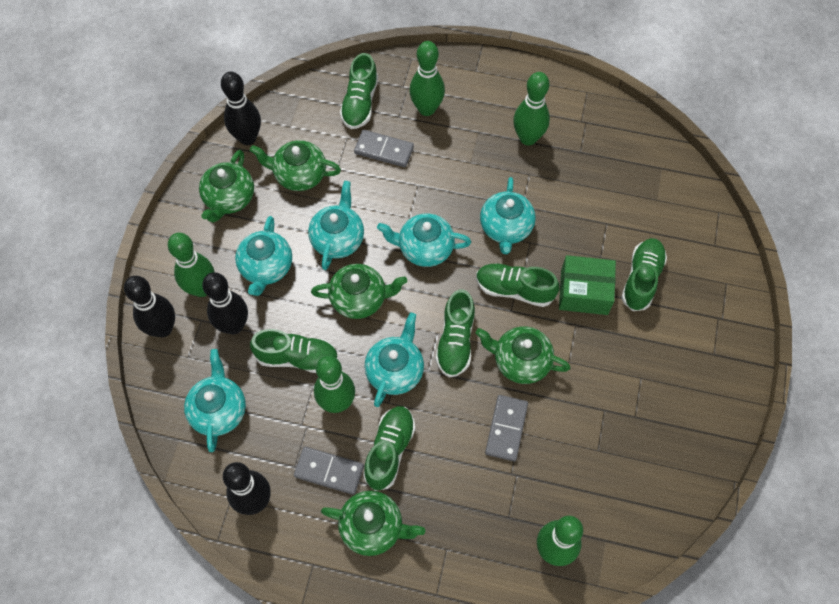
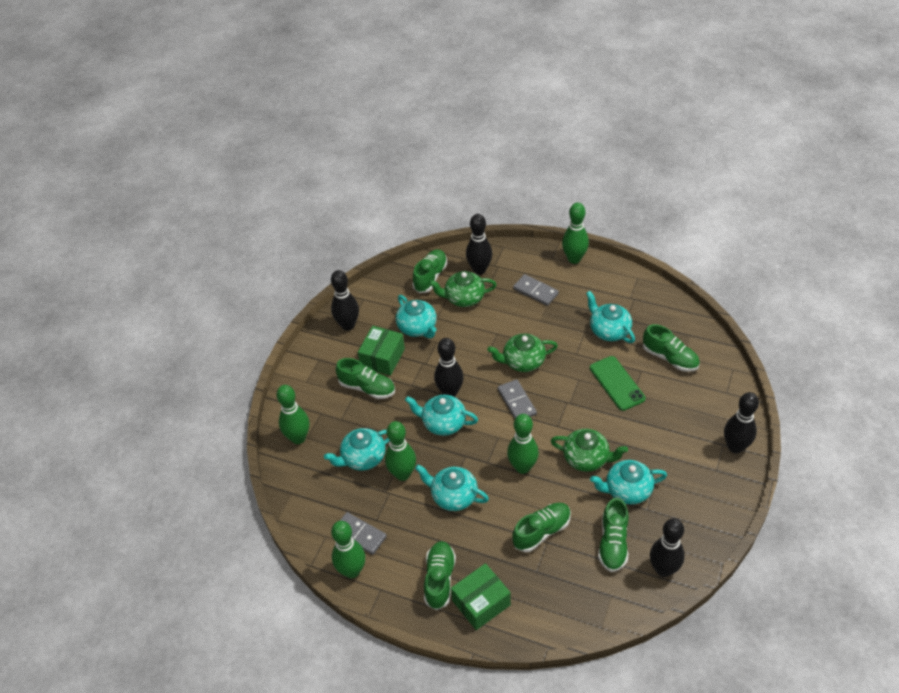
black bowling pin: [124,276,175,337] [202,272,248,334] [221,71,261,145] [223,462,271,515] = 4 -> [331,270,359,331] [434,338,464,397] [466,214,492,275] [650,518,685,577] [724,392,759,453] = 5
green box: [559,255,616,315] = 1 -> [358,326,405,376] [451,563,511,630] = 2
green phone: none = 0 -> [590,356,646,411] = 1
green teapot: [199,150,254,223] [250,140,341,191] [311,264,407,319] [321,491,425,556] [476,326,570,384] = 5 -> [429,271,496,307] [487,334,558,372] [551,429,628,472] = 3

